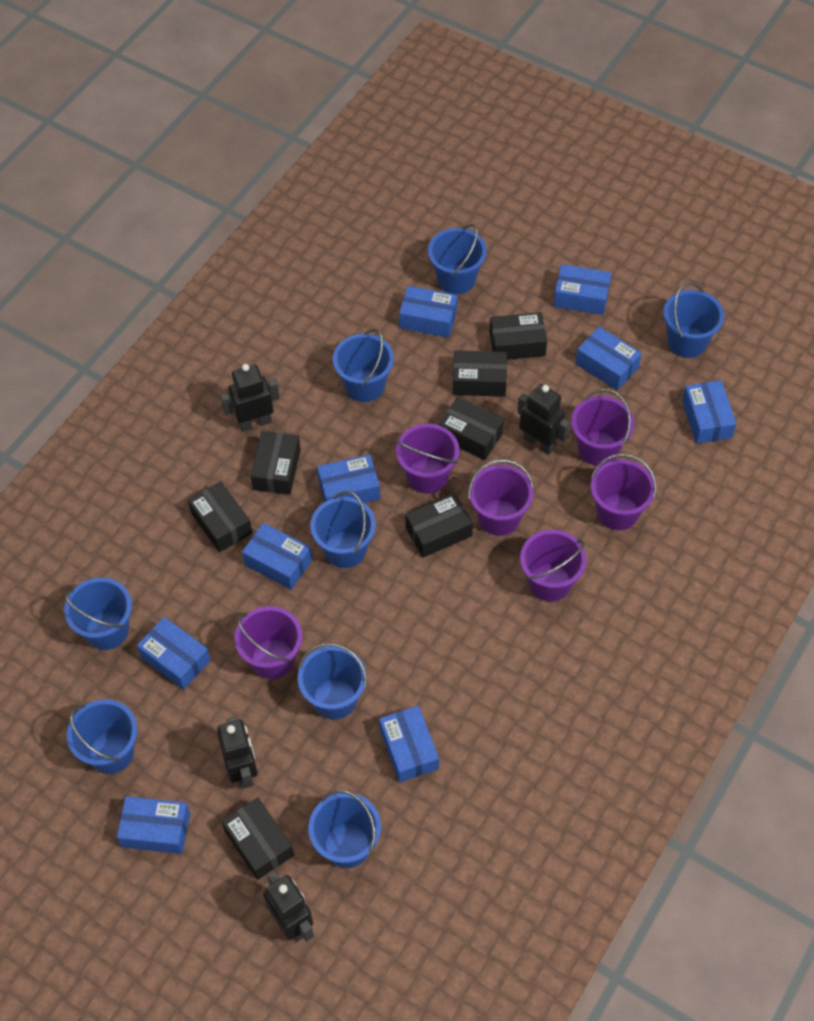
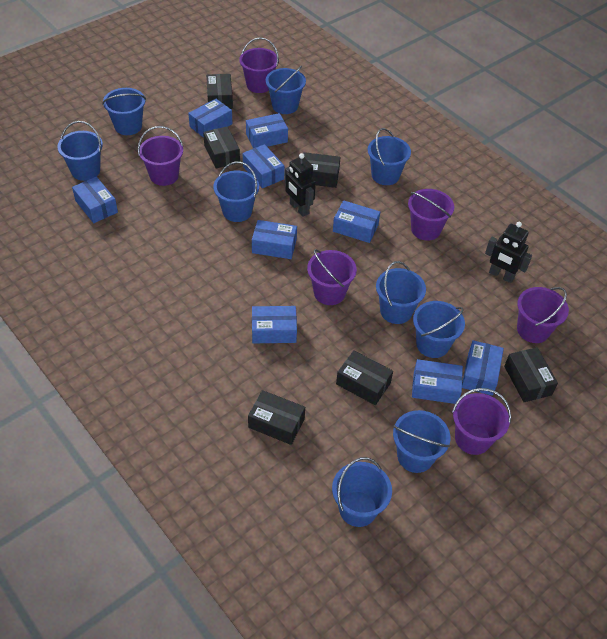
black box: [188,481,252,552] [222,797,294,880] [251,431,301,495] [405,493,473,558] [439,397,504,460] [453,350,507,397] [489,312,547,360] = 7 -> [203,126,240,168] [206,74,233,109] [248,390,305,445] [303,152,341,188] [336,350,393,405] [504,347,558,402] = 6
black robot: [217,716,258,789] [220,364,280,432] [263,872,314,942] [517,384,570,455] = 4 -> [285,153,316,217] [485,222,532,283] = 2
blue bucket: [64,578,132,650] [67,699,138,774] [298,643,367,719] [308,790,381,868] [310,491,376,568] [333,329,394,402] [428,224,487,295] [663,282,724,358] = 8 -> [57,121,103,181] [102,88,146,135] [213,162,259,222] [266,66,306,114] [332,457,392,527] [368,128,411,185] [376,261,426,324] [393,410,450,473] [413,301,465,358] = 9

